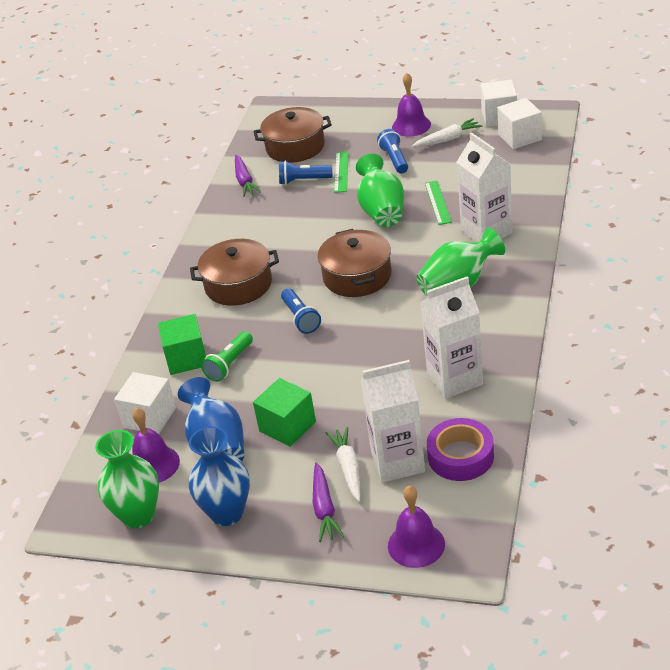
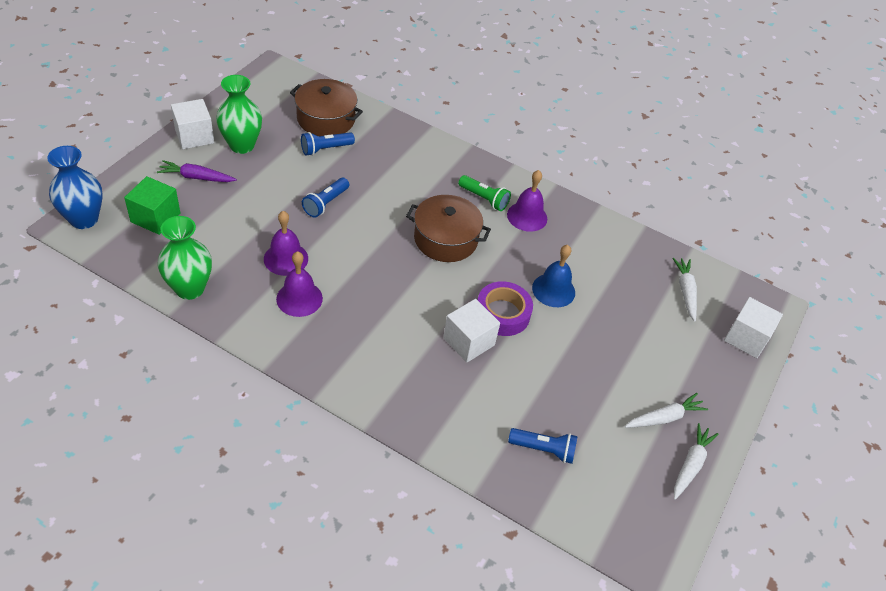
blue bell: none = 0 -> [532,245,575,307] = 1
blue vase: [178,377,244,461] [188,426,250,526] = 2 -> [47,146,103,229] = 1
brown pot: [190,239,279,306] [253,107,332,163] [318,229,391,297] = 3 -> [290,79,363,136] [406,195,491,262] = 2
green cube: [158,314,206,375] [253,378,316,447] = 2 -> [124,176,180,235] = 1
green ruler: [334,151,349,193] [425,181,452,225] = 2 -> none = 0
green vase: [95,430,159,528] [356,154,404,227] [416,228,505,296] = 3 -> [158,216,212,300] [216,75,262,154] = 2
purple carrot: [235,155,261,197] [313,462,344,542] = 2 -> [157,160,237,182] = 1
white carrot: [326,427,361,502] [412,118,482,147] = 2 -> [625,393,708,428] [672,258,697,322] [674,423,719,500] = 3
white carton: [361,360,425,483] [420,276,483,399] [457,133,513,242] = 3 -> none = 0

